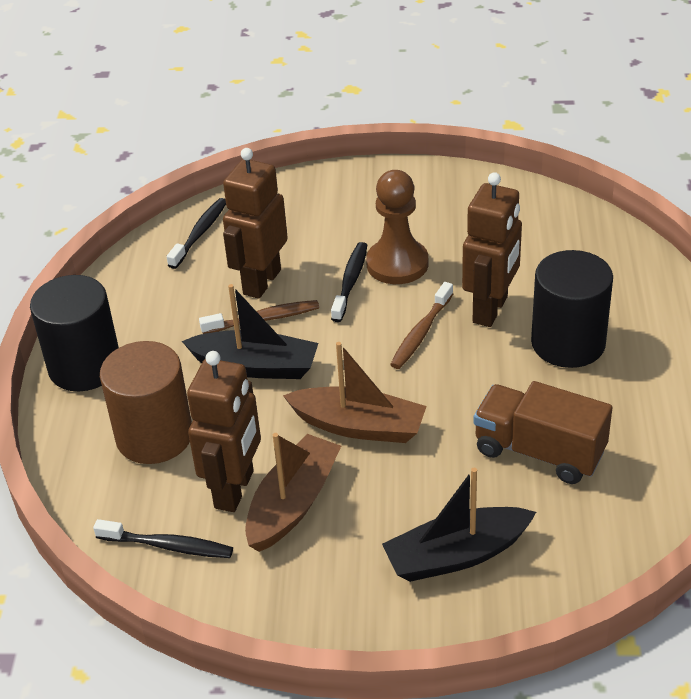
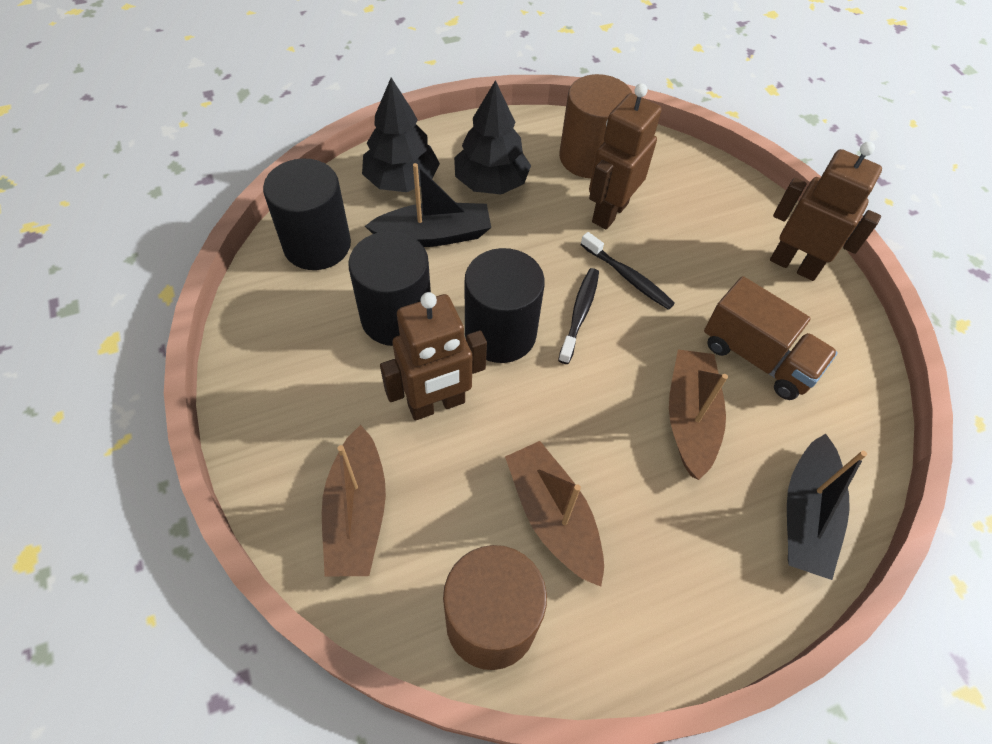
black cylinder: [30,275,119,391] [531,250,613,368] = 2 -> [263,159,351,270] [348,231,431,346] [465,248,545,363] = 3
black toothbrush: [93,519,233,558] [166,198,226,269] [331,242,367,322] = 3 -> [558,268,599,364] [581,232,675,310] = 2
black tree: none = 0 -> [362,78,440,192] [454,80,531,195] = 2
brown boat: [245,433,341,552] [283,342,427,443] = 2 -> [322,425,386,576] [505,441,604,587] [669,349,728,480] = 3
brown cylinder: [100,341,192,464] = 1 -> [443,545,547,670] [559,74,632,178] = 2
brown pawn: [366,170,428,284] = 1 -> none = 0
brown toothbrush: [199,300,319,334] [390,282,453,369] = 2 -> none = 0

